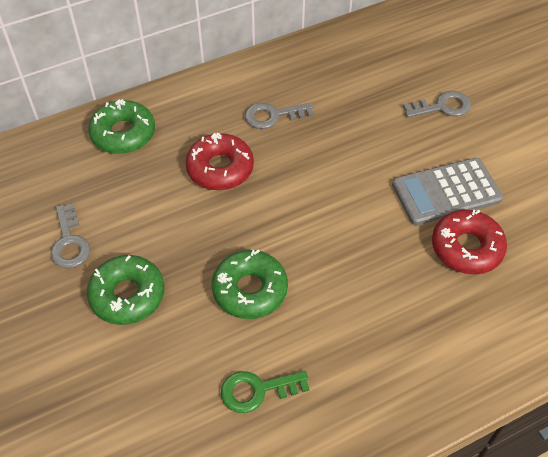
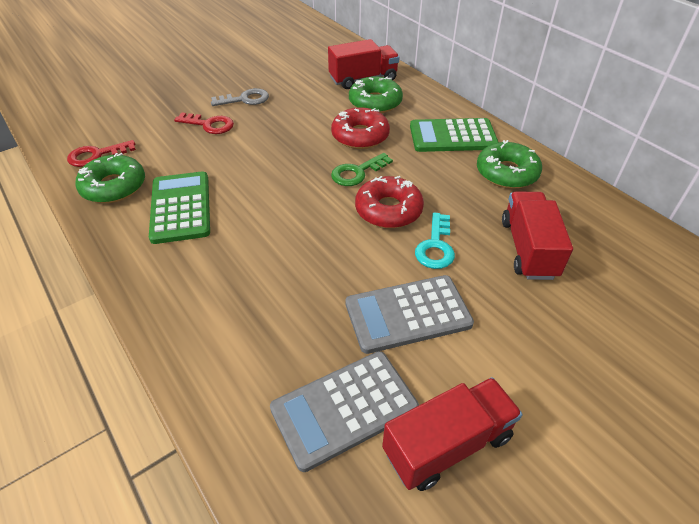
green calculator: none = 0 -> [149,171,210,244] [410,118,499,152] = 2
grey calculator: [392,158,503,225] = 1 -> [270,351,419,472] [345,275,474,354] = 2
grey key: [50,204,91,268] [245,103,314,129] [403,91,471,118] = 3 -> [211,88,269,106] = 1
red key: none = 0 -> [67,140,136,167] [174,113,234,134] = 2
red truck: none = 0 -> [328,39,400,89] [382,377,523,491] [502,191,573,280] = 3
turquoise key: none = 0 -> [415,213,455,269] = 1

